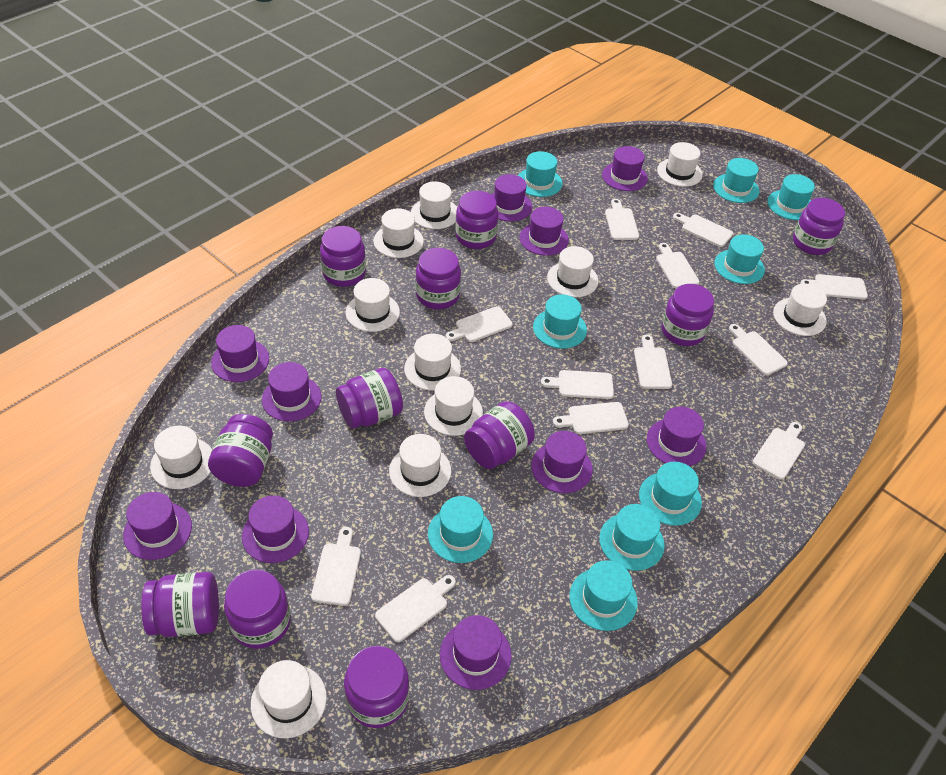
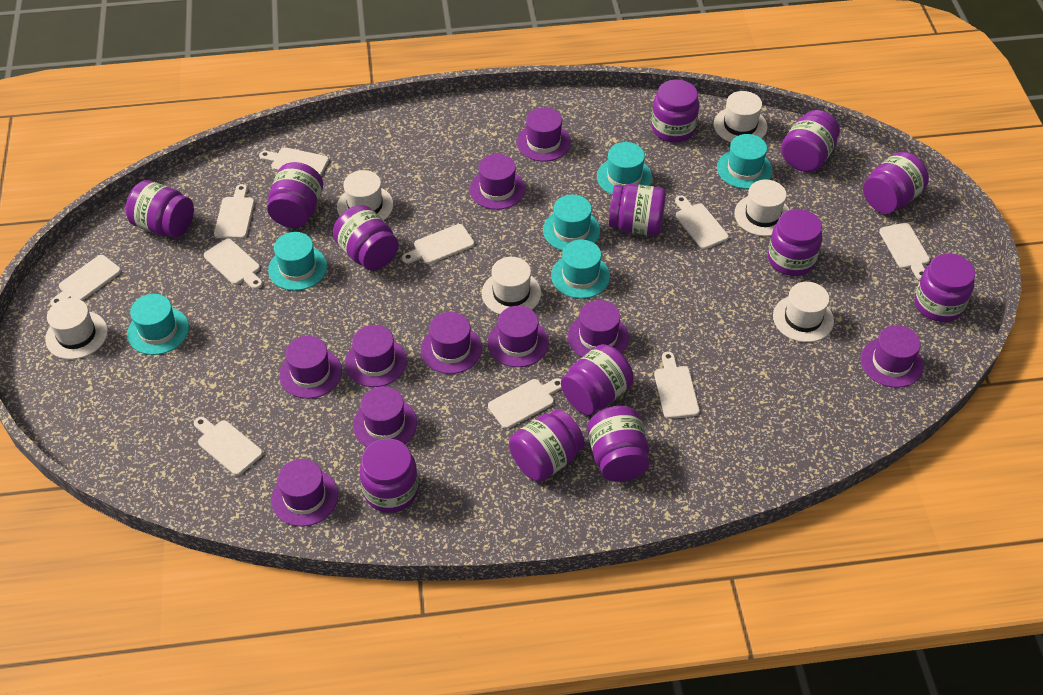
purple jar: [141,572,219,637] [208,414,273,487] [224,569,291,649] [320,226,366,287] [336,368,403,429] [344,646,409,728] [416,248,461,309] [455,191,499,249] [464,401,535,469] [661,284,714,346] [793,198,845,255] = 11 -> [126,180,194,238] [267,162,323,228] [333,205,399,271] [359,438,418,513] [509,409,585,482] [561,344,634,415] [587,406,650,481] [609,184,666,236] [651,80,699,143] [768,209,822,276] [781,110,840,172] [863,152,929,213] [915,254,975,322] = 13
turquoise hat: [428,496,493,563] [518,151,563,197] [533,294,587,349] [569,560,638,631] [599,504,665,571] [639,462,702,526] [713,158,759,203] [714,234,765,284] [767,174,815,220] = 9 -> [127,294,189,355] [268,232,327,291] [543,195,600,251] [551,240,610,299] [597,142,652,195] [717,134,772,189] = 6
white cutting board: [311,527,361,606] [375,575,456,642] [446,306,513,342] [541,370,614,399] [553,402,629,434] [605,199,639,240] [634,334,672,389] [656,243,699,288] [673,213,733,247] [729,324,788,375] [753,422,805,480] [800,274,868,300] = 12 -> [50,255,121,306] [194,417,263,476] [204,239,263,289] [214,184,255,239] [259,147,329,176] [402,224,475,264] [488,378,562,429] [654,352,700,419] [675,195,729,249] [879,223,930,280] = 10
white hat: [150,426,212,489] [251,660,327,738] [346,278,400,332] [373,208,424,258] [389,434,451,497] [404,334,461,391] [411,181,457,229] [424,376,483,436] [547,246,598,297] [657,142,703,187] [773,284,827,336] = 11 -> [45,298,108,359] [337,170,393,221] [482,257,541,314] [714,91,768,142] [734,180,790,236] [773,282,834,342] = 6

